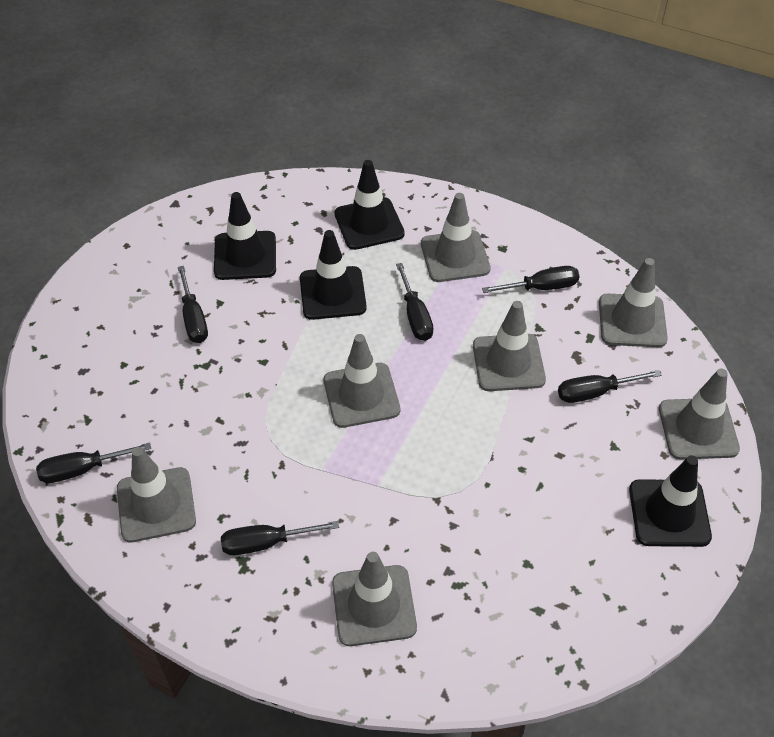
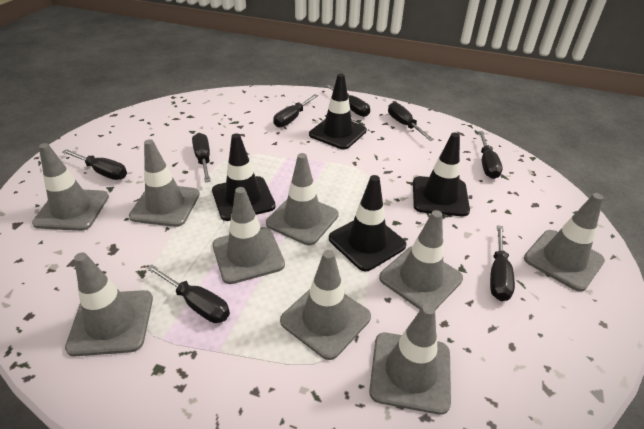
black screwdriver: [36,443,151,483] [178,266,208,343] [221,521,339,555] [396,263,433,341] [482,266,579,293] [558,370,661,403] = 6 -> [62,149,127,180] [146,264,230,323] [192,133,211,182] [273,94,318,127] [326,85,370,117] [388,102,434,141] [478,131,503,179] [490,225,515,301] = 8
grey traffic cone: [117,447,196,542] [324,334,400,428] [332,552,417,646] [421,193,491,282] [473,301,546,391] [599,258,668,347] [659,369,740,460] = 7 -> [32,143,109,231] [65,252,153,356] [129,139,200,227] [212,187,285,284] [266,153,339,245] [280,250,371,360] [369,304,451,415] [379,210,463,310] [524,193,605,292] = 9

